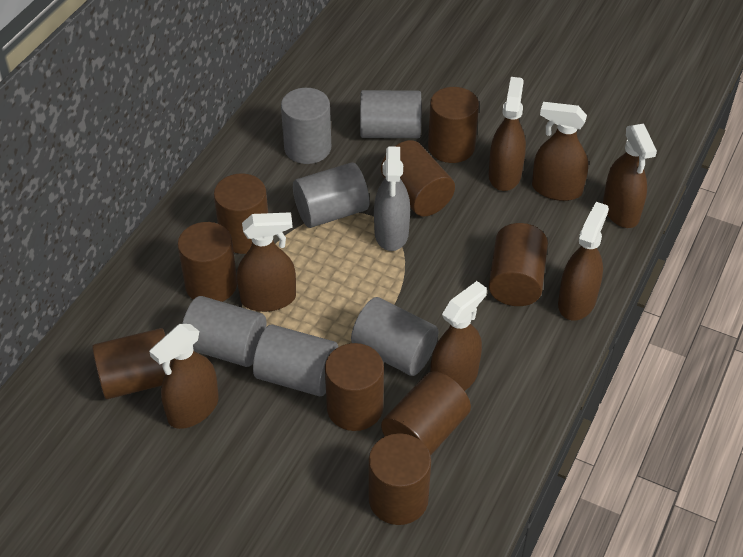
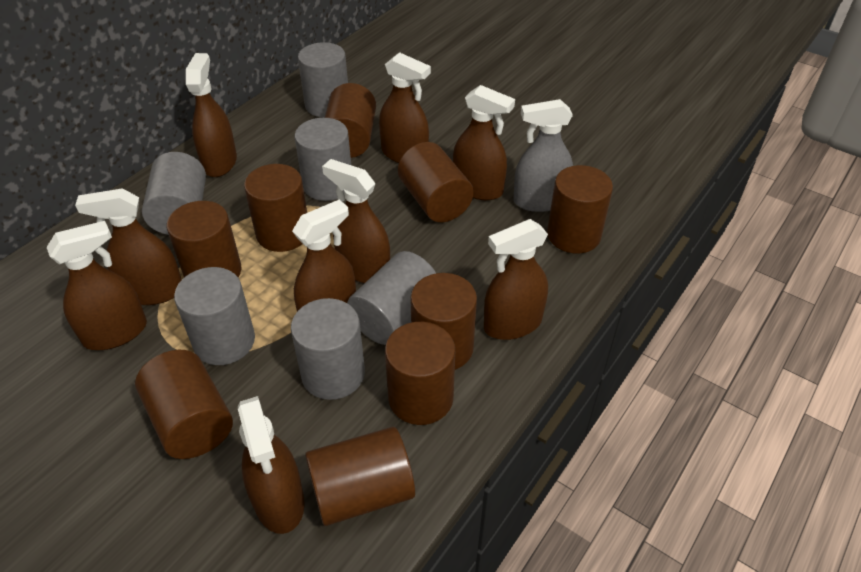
brown spray bottle: [149,324,219,429] [237,212,296,312] [430,281,487,391] [489,77,526,191] [532,102,588,201] [558,202,609,321] [603,124,657,228] = 7 -> [47,221,147,350] [75,188,182,305] [186,53,237,177] [238,396,305,534] [292,200,356,311] [322,159,390,283] [379,52,431,163] [453,85,515,200] [484,219,548,340] = 9

